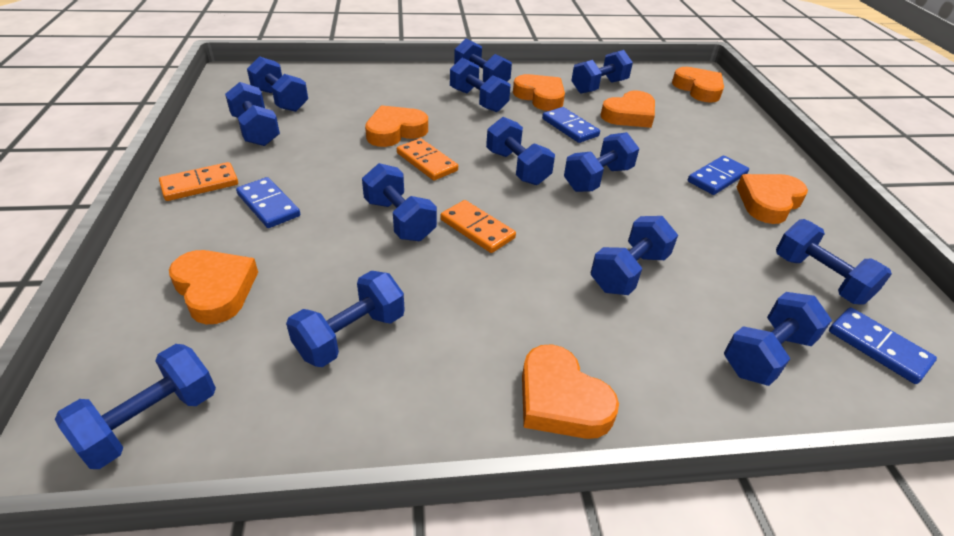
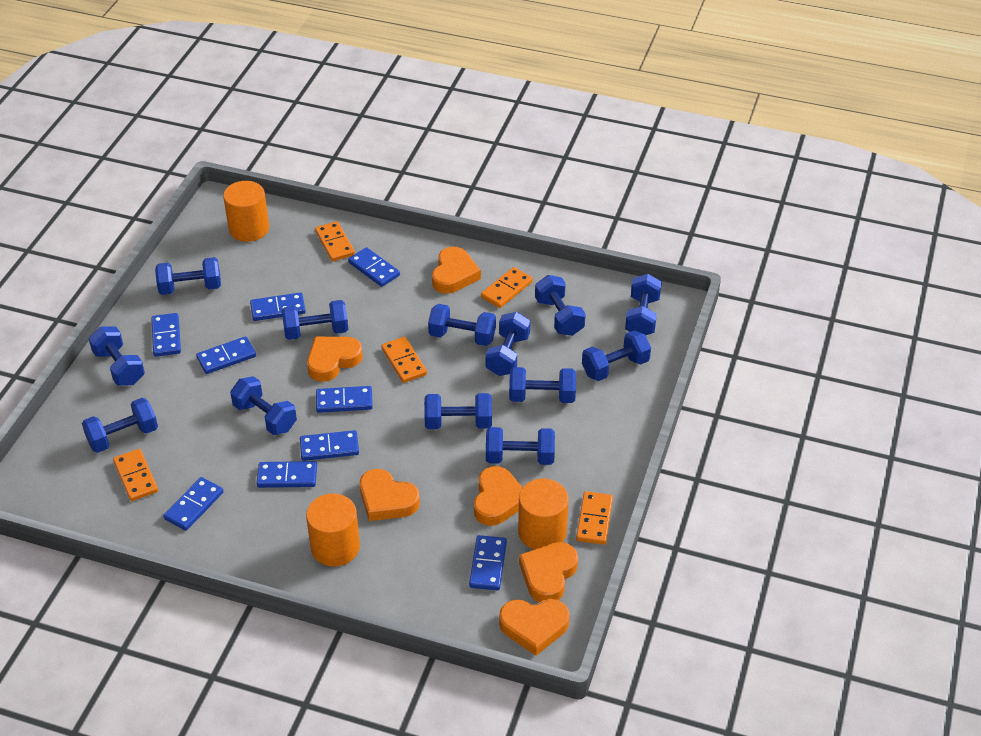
blue domino: [236,177,300,228] [542,107,600,143] [688,156,749,195] [829,307,937,384] = 4 -> [151,313,181,357] [163,477,223,531] [196,336,256,374] [250,293,306,321] [257,461,317,488] [300,430,359,461] [316,386,373,413] [348,247,400,287] [469,535,507,590] = 9
orange cylinder: none = 0 -> [223,181,269,242] [306,493,360,567] [518,479,569,550] = 3
orange domino: [159,162,238,201] [397,138,458,180] [440,200,516,253] = 3 -> [113,449,158,501] [315,221,355,261] [381,337,427,383] [481,267,533,308] [576,491,613,545] = 5
orange heart: [169,250,258,324] [365,105,428,147] [513,74,565,111] [522,344,619,439] [600,91,655,128] [672,67,724,103] [737,174,808,224] = 7 -> [307,337,363,382] [360,469,420,521] [432,247,481,294] [474,466,523,526] [499,599,570,656] [519,542,578,602] = 6

